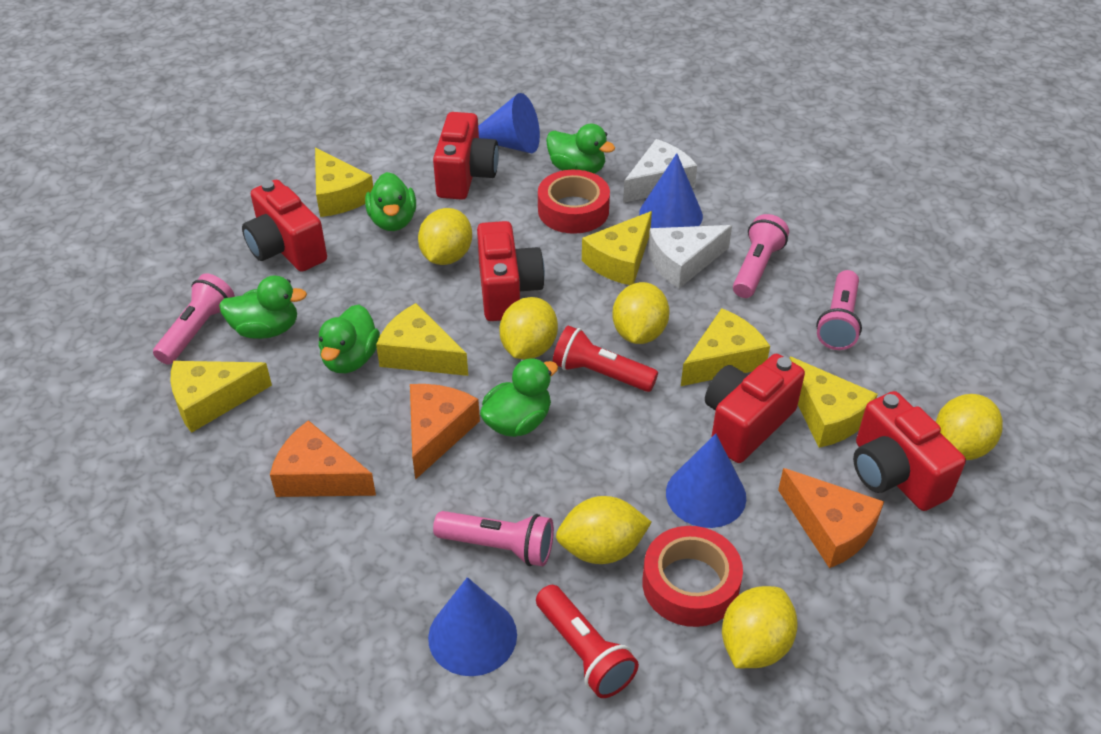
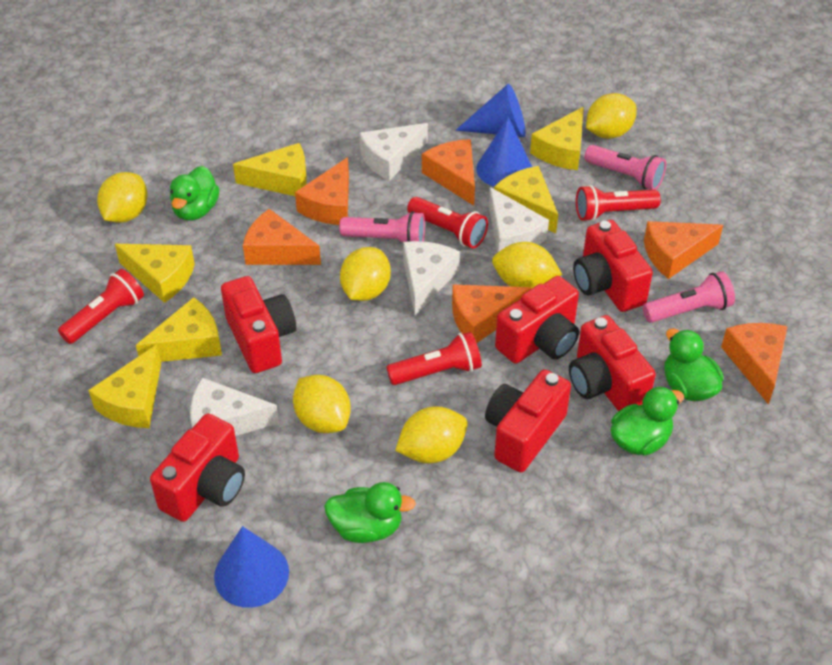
blue cone: [428,577,517,676] [478,93,540,153] [639,153,703,228] [666,433,746,528] = 4 -> [214,526,289,608] [456,84,526,137] [476,117,532,187] = 3
green duck: [219,275,307,339] [319,305,380,373] [365,172,416,231] [480,358,558,437] [546,124,615,174] = 5 -> [170,166,219,221] [324,482,416,543] [610,386,684,455] [664,328,723,401] = 4
orange cheese: [270,420,376,497] [410,384,480,480] [778,468,884,568] = 3 -> [243,209,321,265] [295,157,349,225] [422,139,475,206] [452,285,532,343] [644,221,723,279] [721,323,788,405] = 6
pink flashlight: [153,273,235,365] [433,511,554,566] [733,214,789,298] [816,270,862,350] = 4 -> [339,211,425,243] [584,145,666,190] [643,271,735,323] = 3
red camera: [242,180,327,272] [433,112,499,200] [477,221,545,321] [705,354,805,463] [853,391,966,511] = 5 -> [150,414,245,522] [221,276,296,373] [485,369,571,472] [495,276,579,364] [569,315,656,411] [573,220,653,312] = 6
red flashlight: [536,585,639,698] [553,326,658,392] = 2 -> [58,269,144,344] [386,332,482,385] [407,197,488,248] [576,185,661,221] = 4
red tape: [538,170,610,234] [642,526,743,627] = 2 -> none = 0
white cheese: [623,139,697,203] [648,225,732,288] = 2 -> [190,378,279,436] [359,123,428,181] [403,241,460,316] [489,187,549,253] = 4

